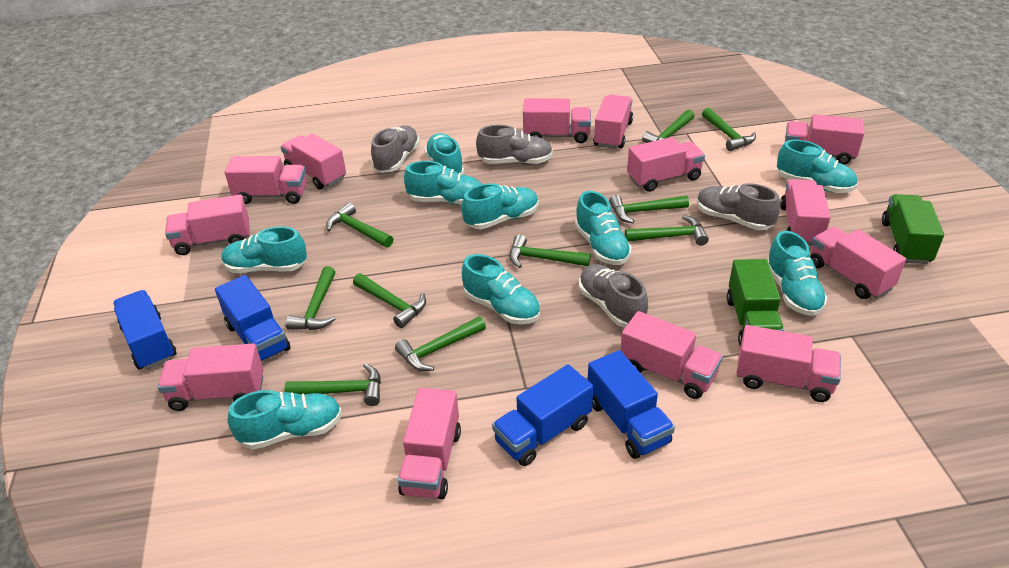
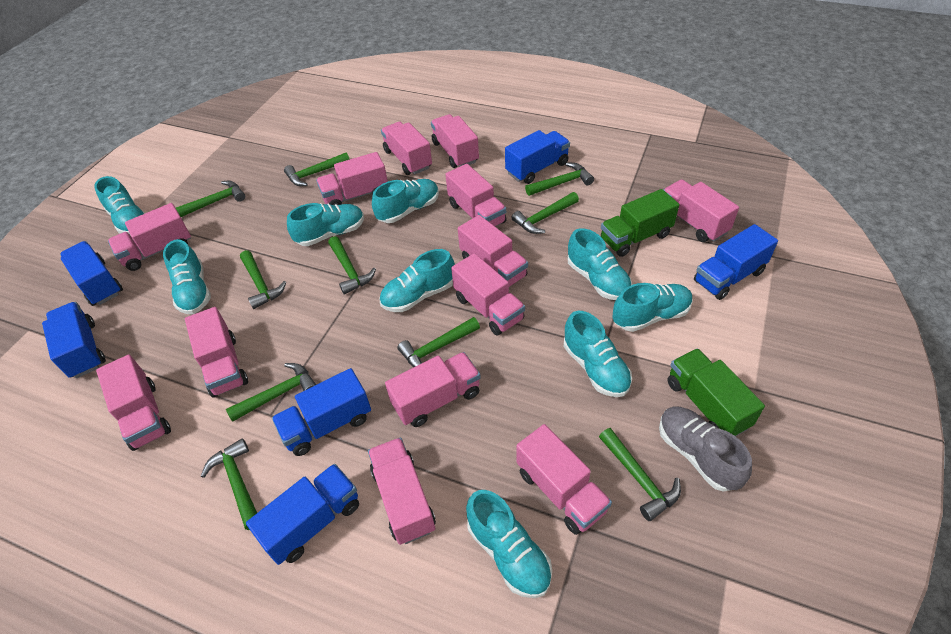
blue truck: [113,290,177,370] [215,275,291,361] [492,364,593,466] [588,350,675,459] = 4 -> [42,302,106,378] [60,241,123,306] [246,464,359,565] [272,368,371,456] [505,130,570,184] [694,224,778,300] = 6
grey shoe: [371,125,420,173] [476,125,553,165] [579,264,648,327] [697,183,780,230] = 4 -> [659,406,752,491] = 1

